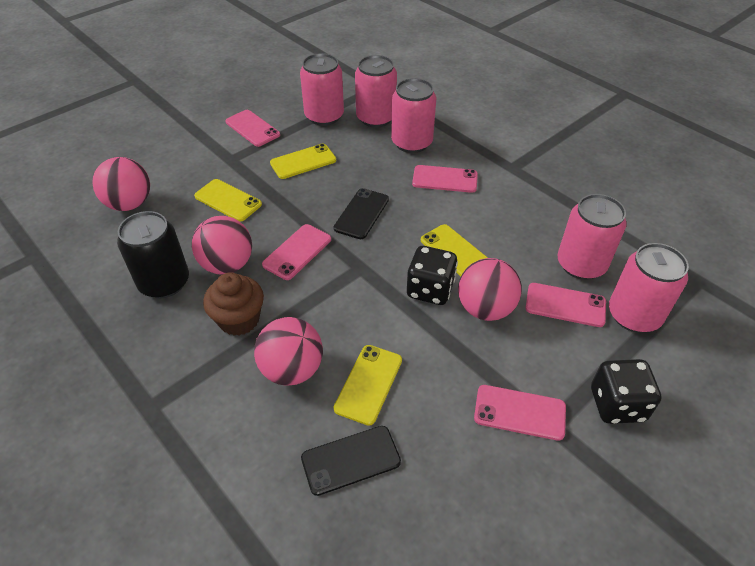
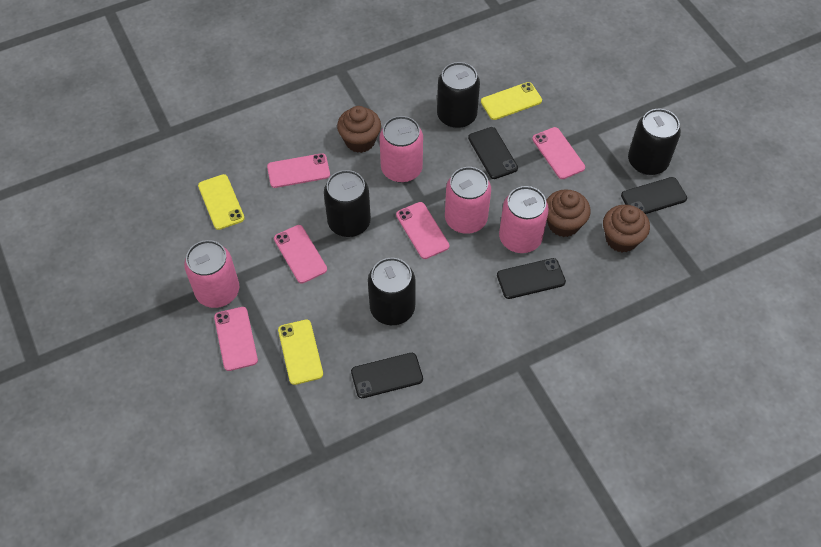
black can: [117,211,189,298] = 1 -> [324,170,371,237] [368,258,416,325] [437,62,480,128] [628,109,681,175] = 4
black dice: [407,246,458,305] [591,359,662,424] = 2 -> none = 0
black phone: [301,426,401,496] [333,188,389,239] = 2 -> [351,353,423,398] [468,127,518,179] [497,258,566,299] [621,177,687,214] = 4
brown cupcake: [203,272,264,336] = 1 -> [337,106,381,153] [546,189,590,237] [603,205,650,253] = 3
pink ball: [92,157,150,211] [192,216,252,275] [254,317,323,386] [458,258,522,321] = 4 -> none = 0
pink can: [300,53,344,126] [355,55,397,128] [391,78,437,153] [557,194,627,280] [609,243,689,333] = 5 -> [184,240,239,308] [380,116,423,183] [445,167,491,234] [499,186,549,253] = 4
yellow phone: [194,179,262,222] [270,144,336,179] [334,345,402,425] [421,224,488,276] = 4 -> [198,174,245,230] [278,320,323,385] [481,82,542,120] = 3

